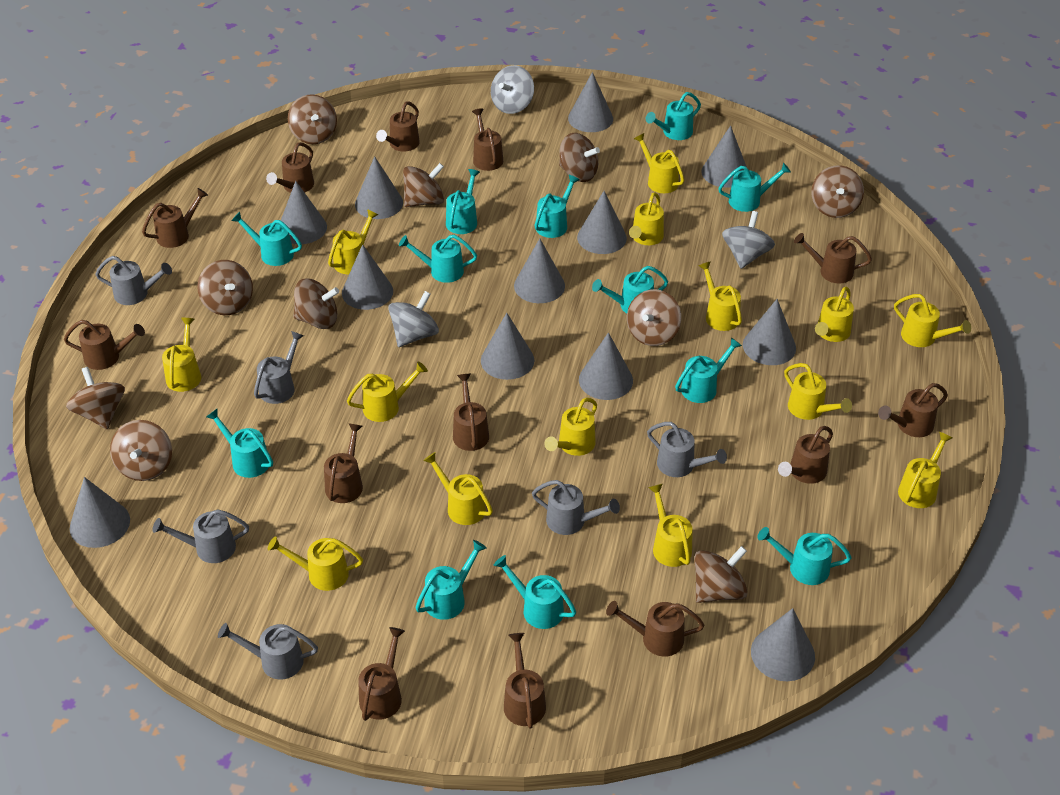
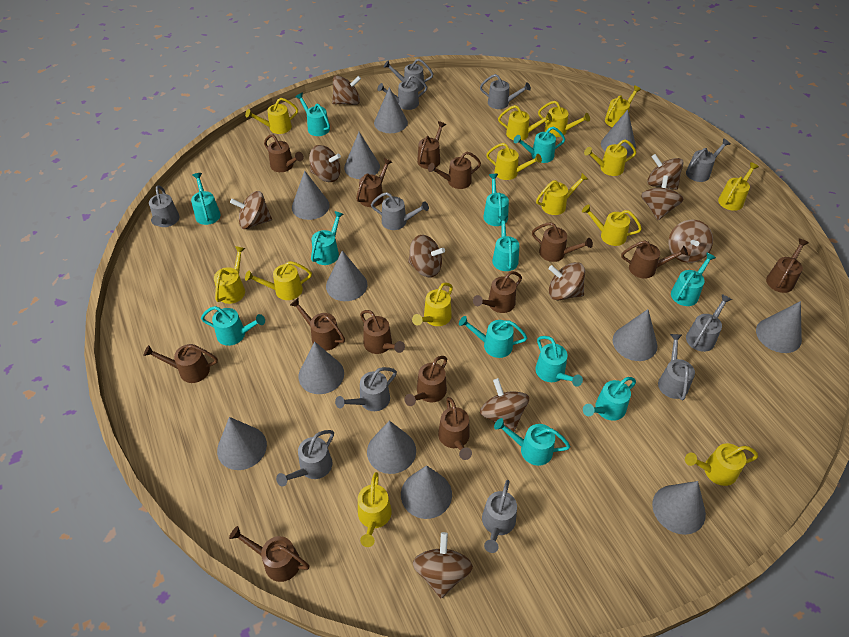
brown watering can: [64,320,145,370] [142,188,208,248] [266,142,314,193] [324,423,363,503] [358,627,405,721] [376,101,420,152] [453,374,489,451] [472,108,503,171] [504,633,546,728] [606,601,704,657] [778,426,833,484] [794,233,872,284] [878,383,948,437] = 13 -> [144,344,218,383] [229,526,309,582] [264,134,304,172] [290,298,345,351] [356,158,392,207] [360,310,405,354] [404,356,447,406] [417,121,446,169] [428,152,481,189] [438,397,472,460] [473,271,522,313] [532,222,593,262] [621,240,688,279] [766,239,809,293] = 14
grey spinning top: [388,291,439,347] [491,65,534,114] [722,211,775,269] = 3 -> none = 0
grey watering can: [95,256,172,305] [153,510,249,563] [218,623,318,679] [254,331,304,404] [532,480,620,535] [647,422,727,477] = 6 -> [149,185,180,227] [276,430,334,486] [335,367,397,411] [371,192,429,230] [378,75,427,110] [384,59,433,92] [480,74,531,109] [482,480,517,553] [658,334,695,400] [686,138,730,182] [686,294,732,352] = 11

